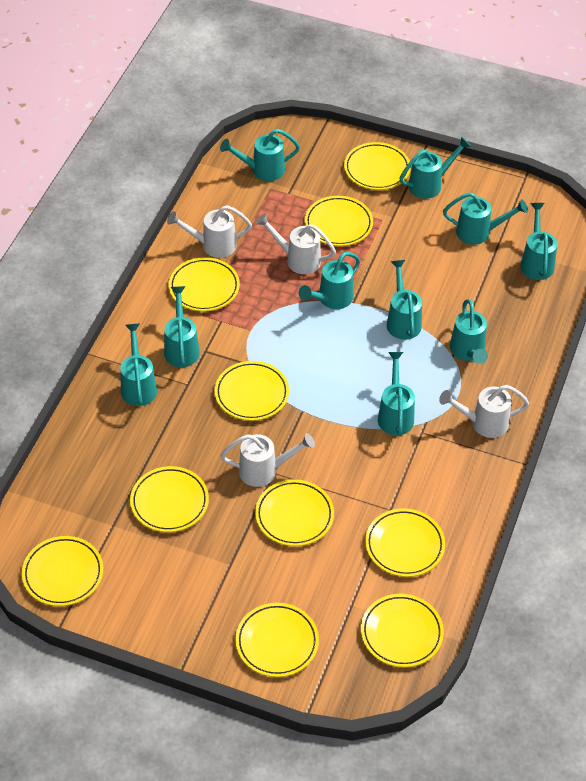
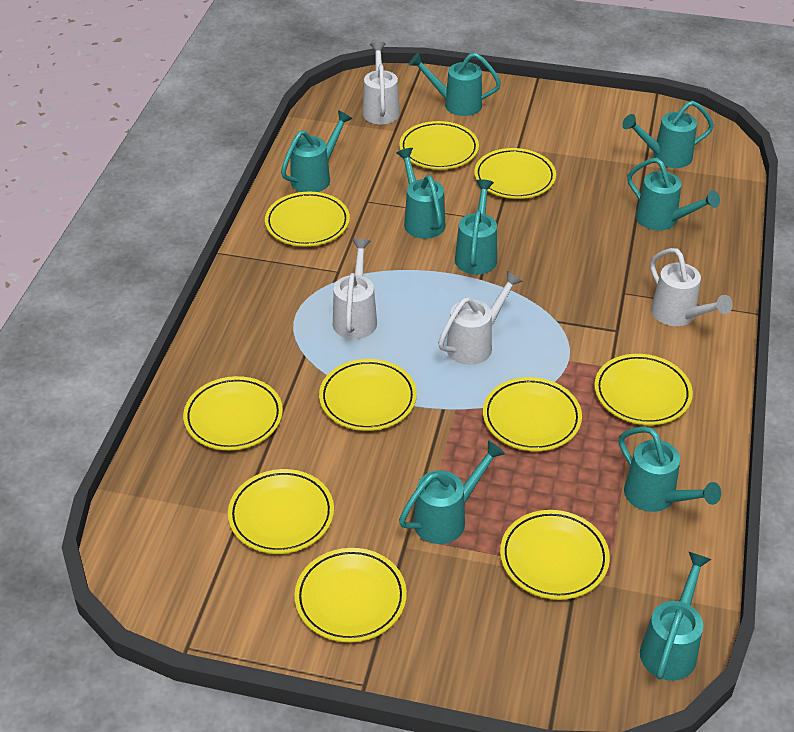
turquoise watering can: [120,323,157,406] [164,286,200,367] [220,129,300,181] [299,252,360,309] [378,352,415,435] [387,260,422,340] [399,137,471,199] [443,192,528,245] [450,299,488,364] [520,203,557,280] = 10 -> [281,110,352,192] [396,148,445,239] [399,440,505,544] [409,53,501,116] [455,179,497,275] [619,426,721,512] [622,101,714,168] [627,158,720,230] [640,552,712,681] = 9

